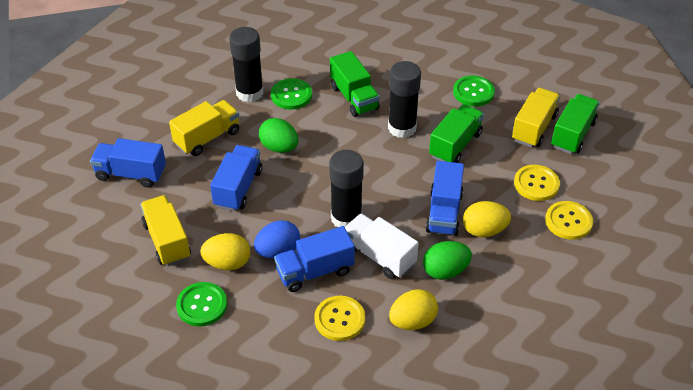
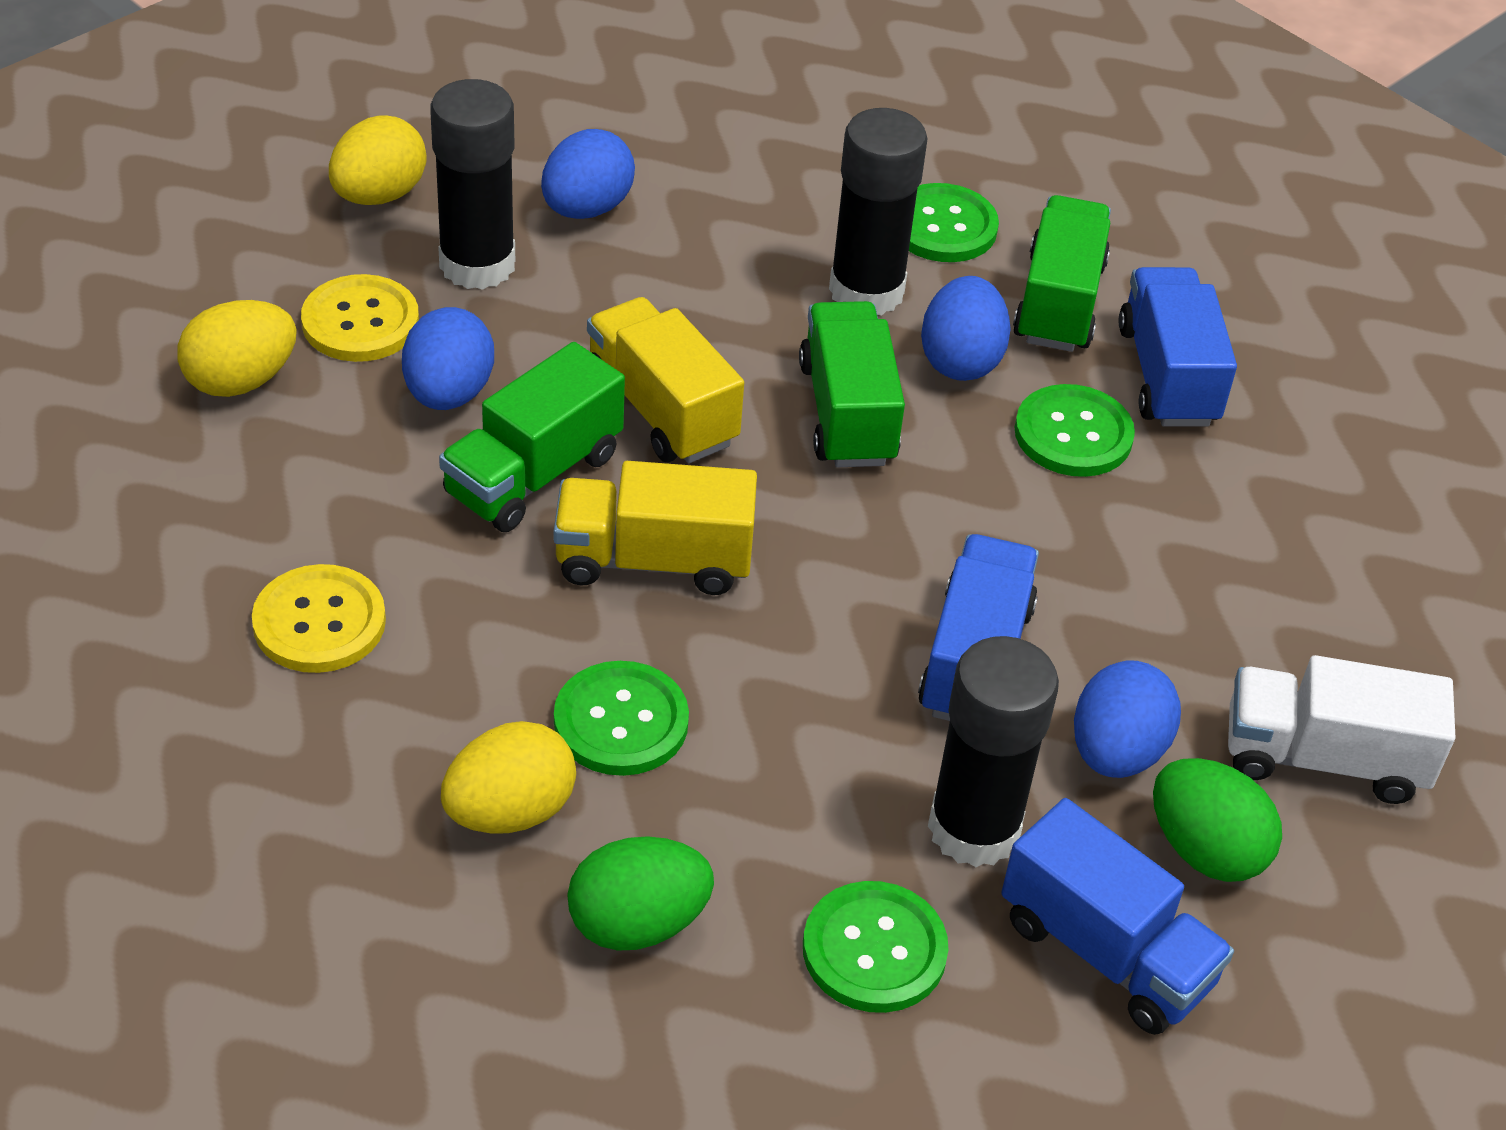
blue egg: [254,220,300,258] = 1 -> [402,307,494,410] [541,129,635,219] [921,276,1011,381] [1074,660,1181,778] = 4
blue truck: [90,138,166,188] [210,145,262,211] [274,226,355,292] [425,161,464,236] = 4 -> [918,534,1039,721] [1001,798,1234,1035] [1119,267,1237,427] = 3
green button: [176,282,227,326] [271,78,312,109] [453,76,495,106] = 3 -> [554,661,689,776] [803,881,949,1013] [909,183,999,262] [1015,384,1135,477] = 4
yellow button: [314,296,365,341] [514,165,560,201] [545,201,593,240] = 3 -> [252,564,386,673] [301,274,419,362] = 2
yellow truck: [140,195,191,266] [169,100,239,156] [512,88,560,147] = 3 -> [554,461,757,595] [587,297,744,463] = 2

